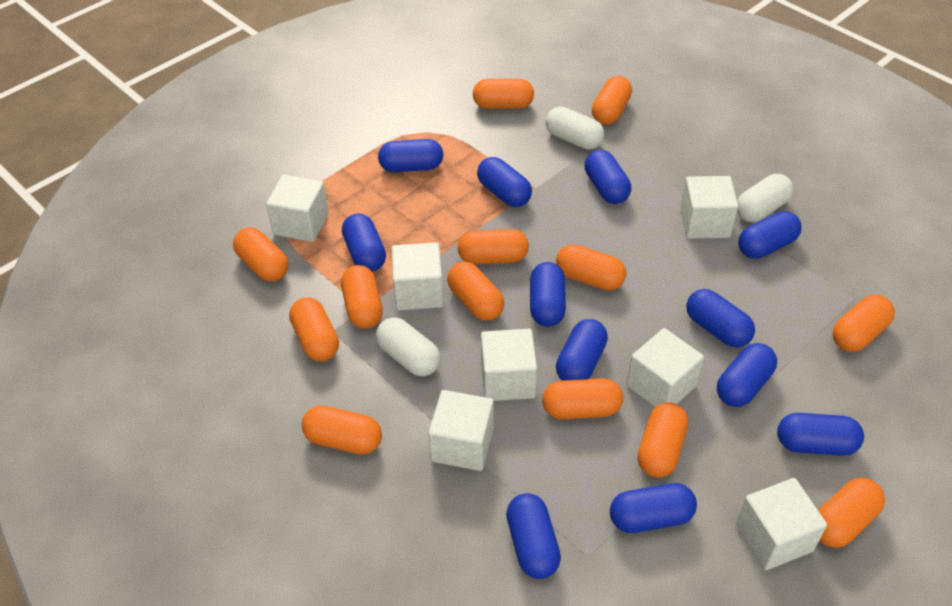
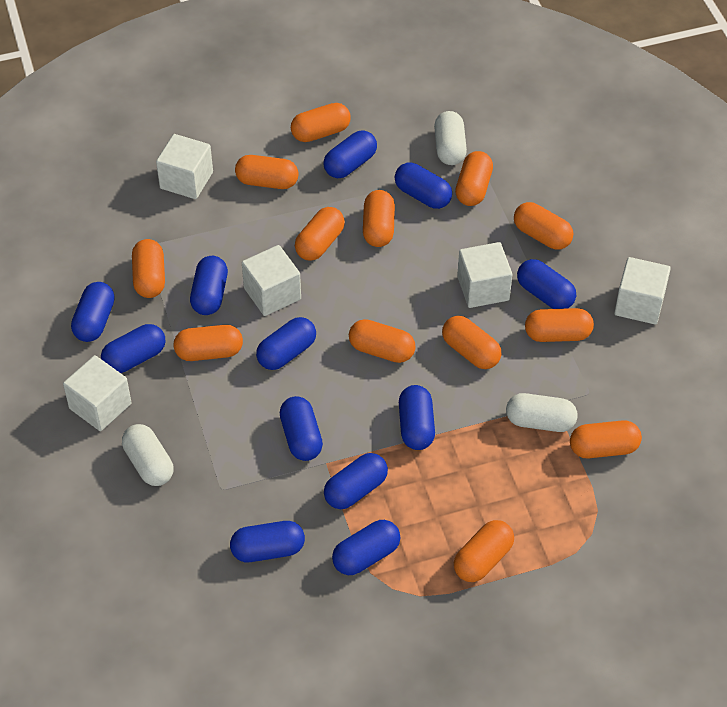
white cube: [266,174,329,242] [392,242,444,310] [428,390,494,471] [481,329,537,401] [627,328,704,407] [680,176,738,238] [736,478,827,570] = 7 -> [63,355,132,431] [156,134,213,199] [242,245,301,316] [457,242,512,308] [614,257,671,325] = 5

